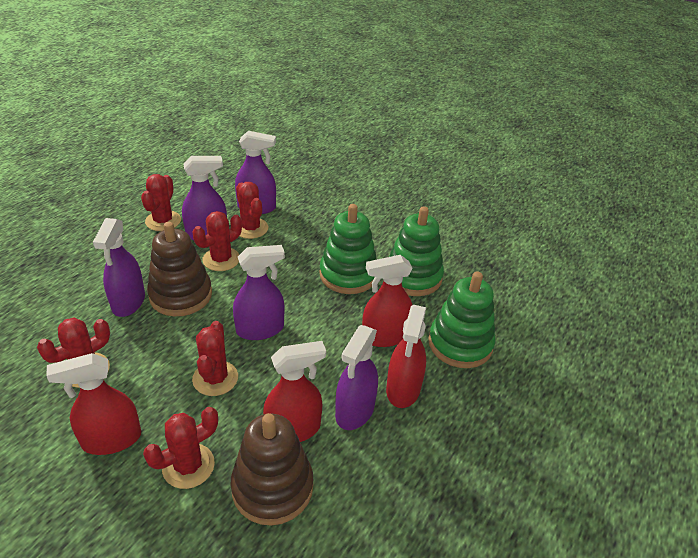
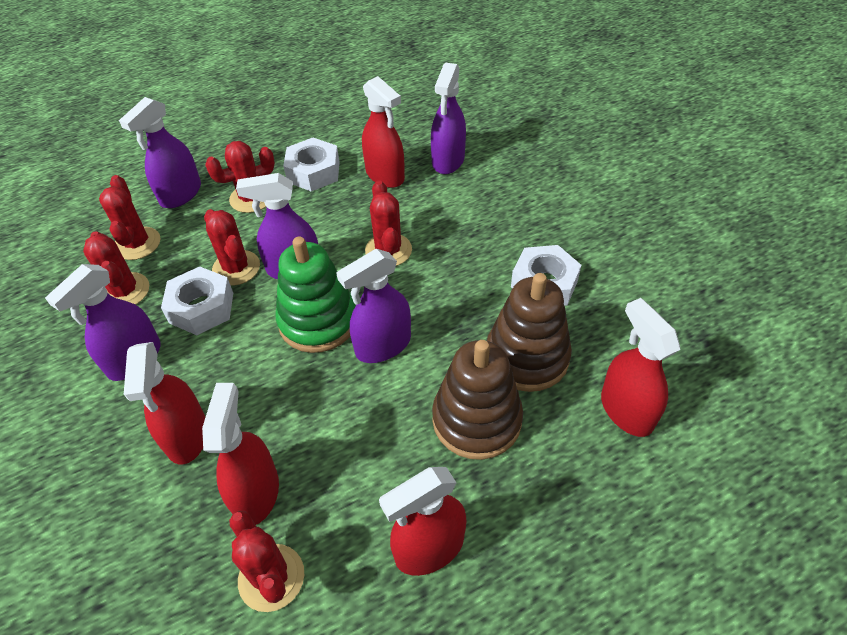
green stacking toy: [319,204,376,294] [389,206,444,296] [428,271,496,368] = 3 -> [276,236,356,353] = 1
red spray bottle: [46,353,141,455] [263,341,326,442] [362,255,413,347] [386,305,426,408] = 4 -> [124,342,205,464] [202,383,279,525] [362,76,405,188] [379,467,466,576] [601,298,680,437] = 5
white nut: none = 0 -> [161,266,233,335] [283,138,340,192] [511,245,581,306] = 3

